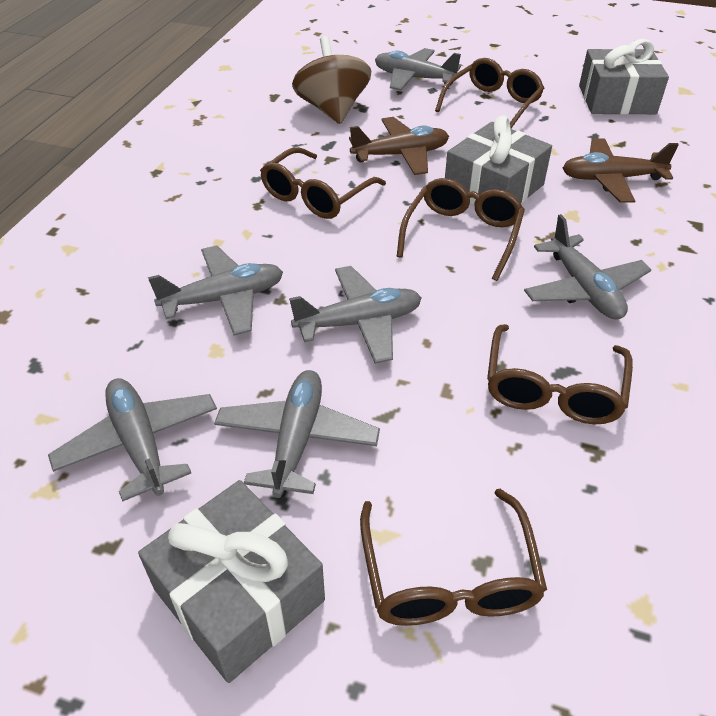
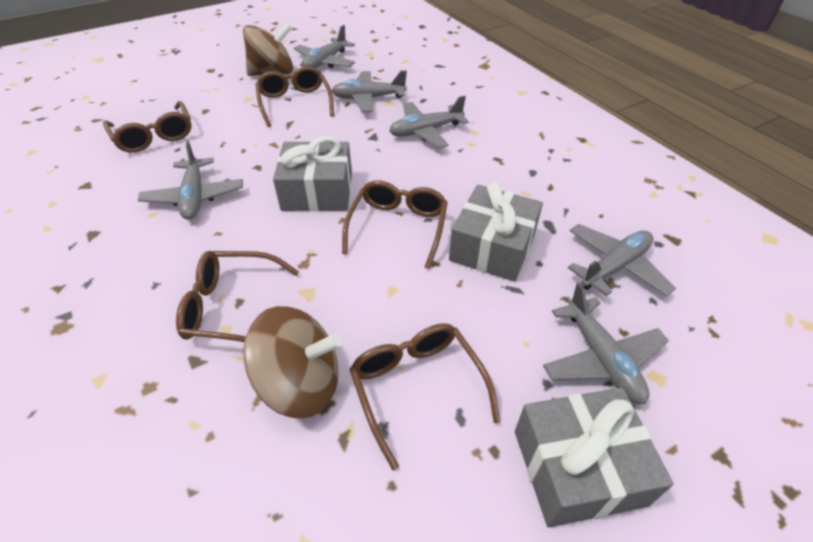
brown plane: [349,117,449,175] [563,139,679,203] = 2 -> none = 0
brown spinning top: [292,36,371,124] = 1 -> [243,23,293,76] [243,306,343,419] = 2

